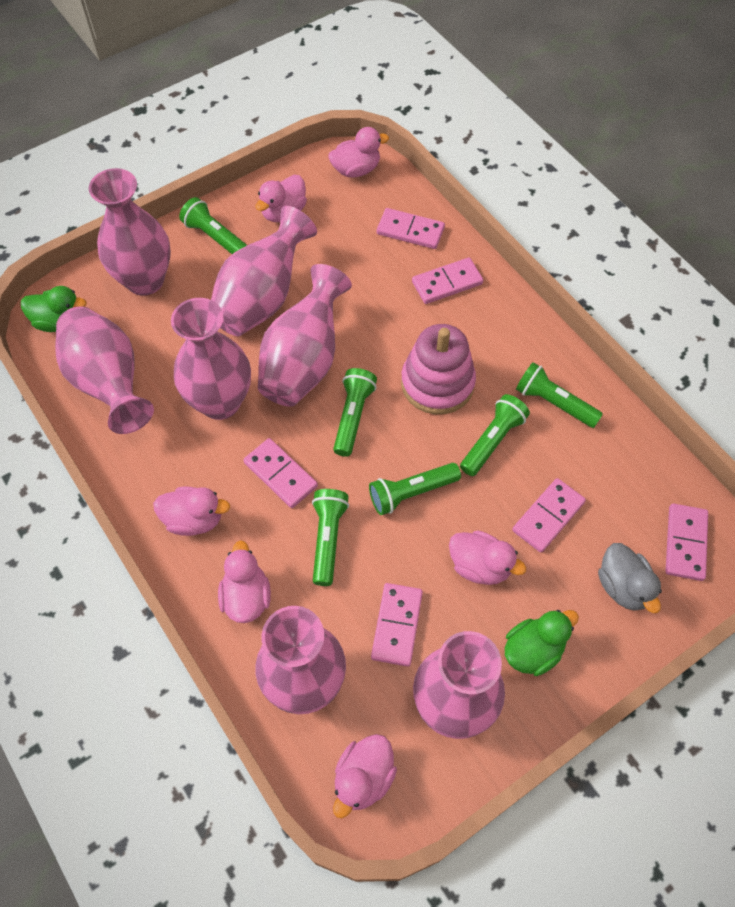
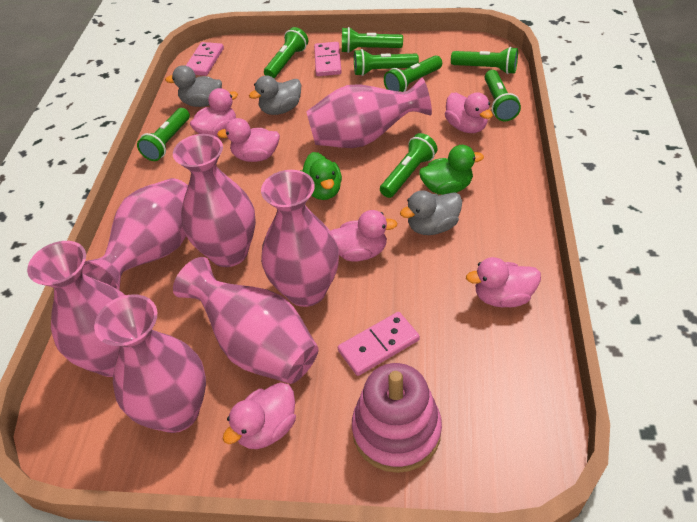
green flashlight: [179,197,247,254] [312,489,349,586] [333,368,377,457] [369,463,461,515] [460,394,530,476] [516,362,603,428] = 6 -> [137,108,190,161] [264,27,308,78] [342,27,403,53] [354,49,419,76] [380,133,437,198] [384,55,442,92] [451,47,518,74] [485,70,521,121] = 8
grey duck: [598,543,662,613] = 1 -> [165,65,222,107] [249,75,301,115] [400,190,462,235] = 3
pink domino: [243,438,318,508] [371,583,423,667] [377,208,445,249] [412,258,483,304] [512,478,586,553] [665,504,708,581] = 6 -> [186,42,224,76] [314,42,342,76] [338,312,420,376] = 3

